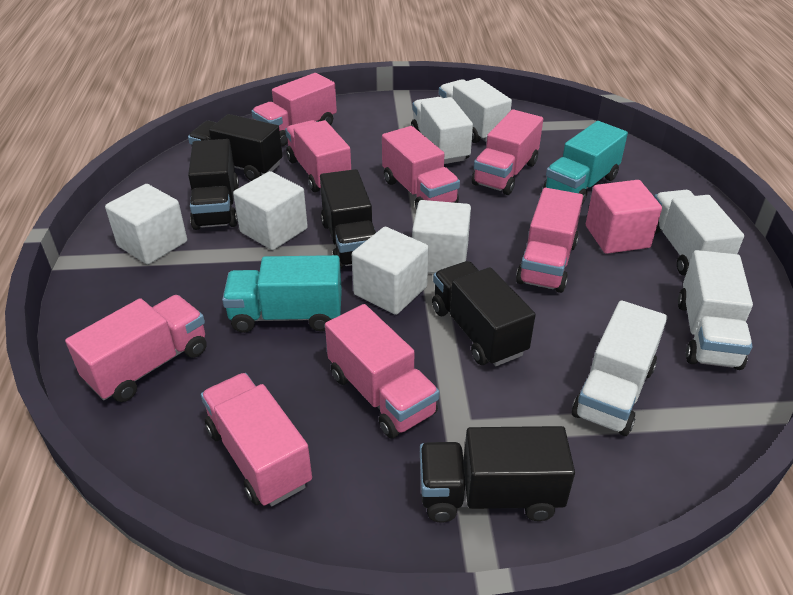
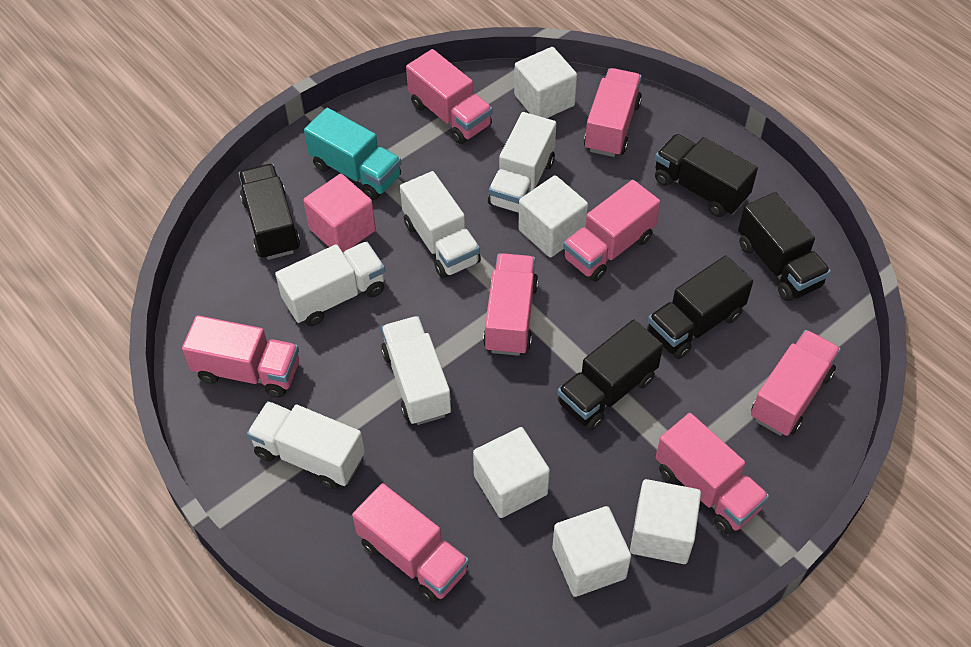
turquoise truck: [222,255,342,333] [543,121,628,204] = 2 -> [304,108,401,200] = 1
white cube: [105,184,187,264] [233,171,308,250] [352,227,429,315] [412,200,471,273] = 4 -> [473,427,550,518] [514,47,577,118] [518,175,588,257] [552,506,631,597] [630,479,701,564] = 5

